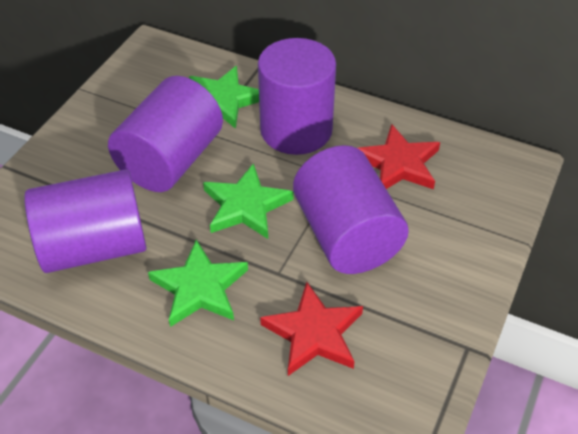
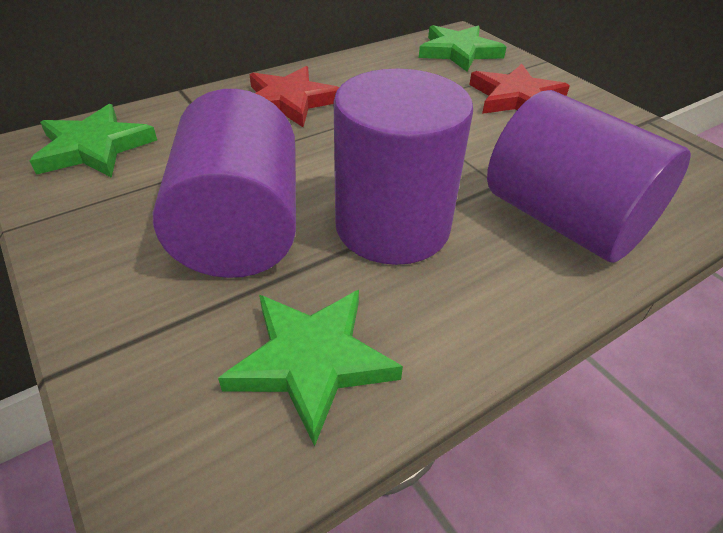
purple cylinder: [24,169,147,273] [108,76,223,192] [258,38,336,155] [293,145,409,274] = 4 -> [153,89,296,278] [334,69,473,265] [487,90,691,263] = 3

